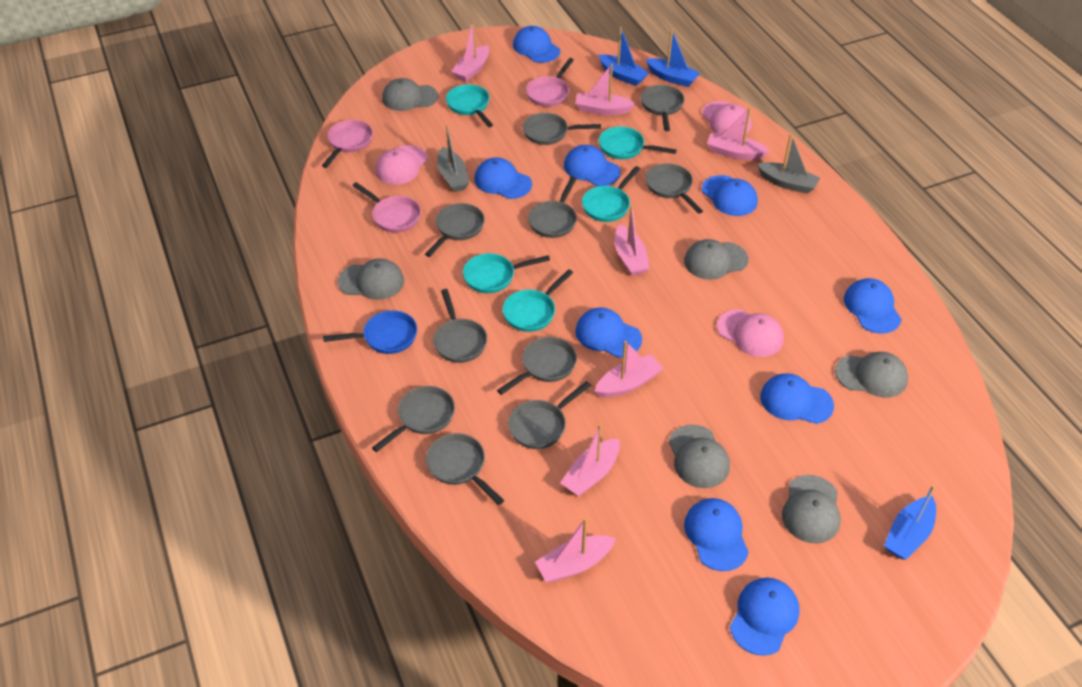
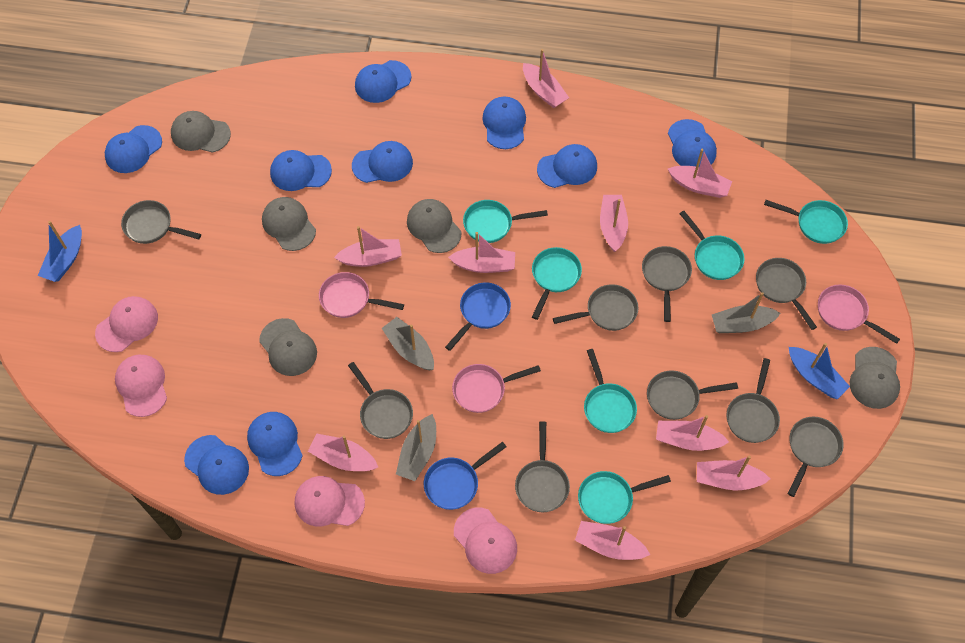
blue boat: [599,27,649,86] [646,29,700,87] [884,485,936,560] = 3 -> [38,221,82,282] [789,343,850,399] = 2
blue pan: [323,310,417,354] = 1 -> [424,442,506,510] [445,282,511,351] = 2
grey boat: [437,125,469,192] [757,134,820,194] = 2 -> [382,317,434,370] [396,414,436,481] [712,292,780,333] = 3
grey cap: [338,258,404,300] [382,78,438,111] [668,425,730,488] [684,239,748,280] [782,475,841,543] [835,352,908,397] = 6 -> [171,111,231,153] [259,318,317,376] [262,197,316,251] [407,199,461,253] [850,347,900,409] = 5
grey pan: [372,386,455,452] [425,203,485,257] [426,433,504,505] [433,289,487,363] [497,337,577,395] [508,381,591,449] [523,113,601,145] [528,177,577,238] [641,85,684,131] [646,163,703,214] = 10 -> [121,200,201,244] [348,362,413,439] [515,421,570,512] [553,284,638,331] [642,246,692,322] [647,370,738,420] [726,358,780,443] [756,258,817,330] [787,417,844,497] = 9
pink boat: [451,20,489,82] [535,518,616,582] [560,424,620,496] [575,64,635,115] [595,341,664,398] [615,206,650,276] [707,107,770,160] = 7 -> [308,433,378,471] [334,226,402,267] [448,232,515,273] [523,49,569,108] [575,521,650,560] [600,195,628,252] [656,415,729,451] [668,149,732,198] [697,456,770,490] = 9
pink cap: [375,145,428,185] [702,101,752,136] [717,309,784,357] = 3 -> [95,296,158,352] [115,355,167,417] [295,476,365,526] [454,508,517,574] = 4
turquoise pan: [446,84,493,127] [463,253,550,293] [502,269,573,332] [582,166,640,222] [599,126,677,159] = 5 -> [463,200,548,243] [532,247,582,320] [578,471,671,524] [584,349,637,433] [679,211,744,280] [764,200,848,244] = 6

